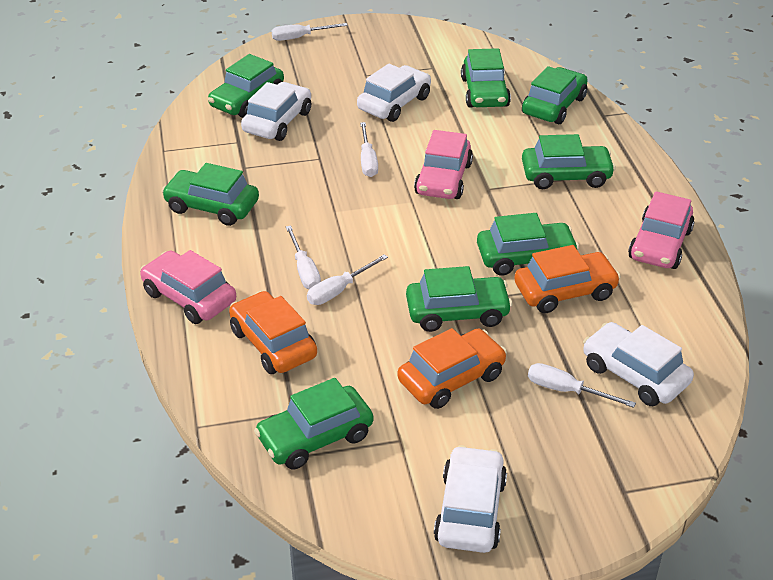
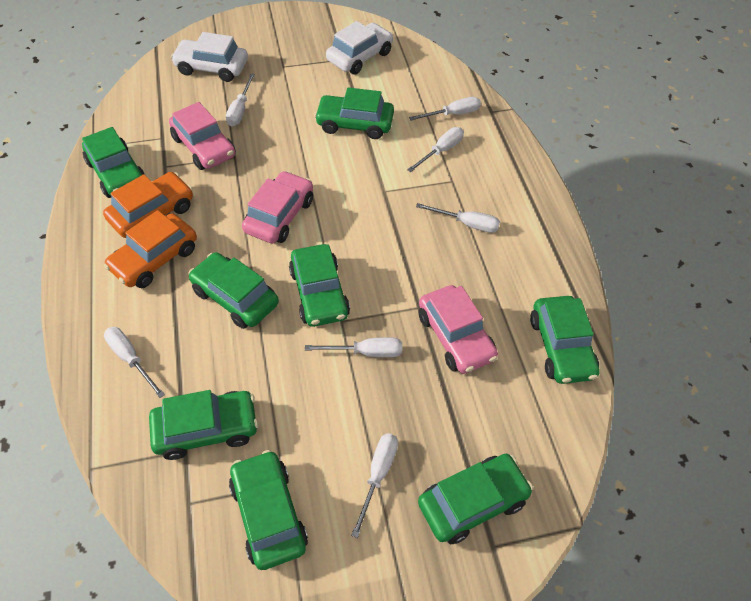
orange car: [229,291,317,374] [398,328,507,409] [514,245,621,313] = 3 -> [103,172,193,238] [104,210,197,288] = 2
white car: [241,82,311,141] [357,64,431,122] [434,445,507,553] [583,322,694,406] = 4 -> [171,32,248,82] [326,21,393,75] = 2
white screwdriver: [272,23,348,41] [286,226,321,289] [307,254,388,305] [360,122,378,177] [528,363,636,408] = 5 -> [104,327,165,398] [226,74,255,126] [305,337,402,357] [351,433,398,538] [407,127,464,172] [409,97,481,120] [416,203,500,233] = 7

